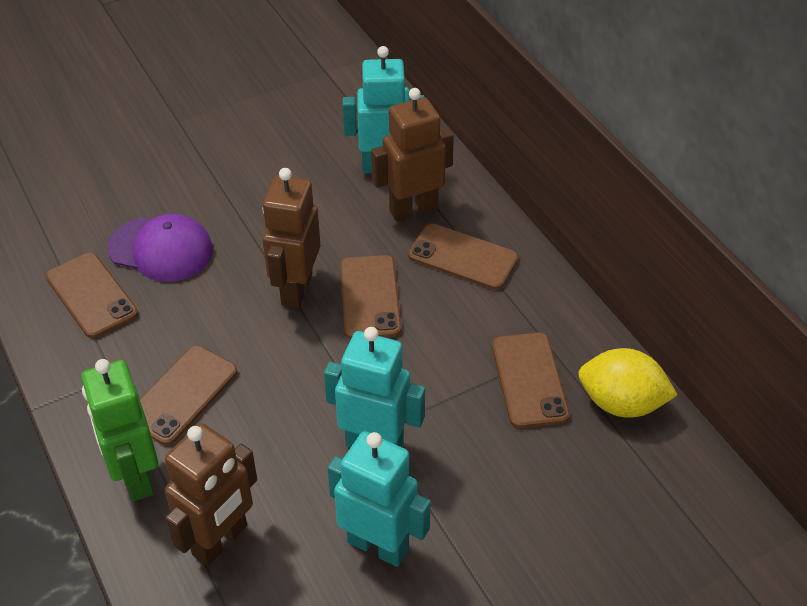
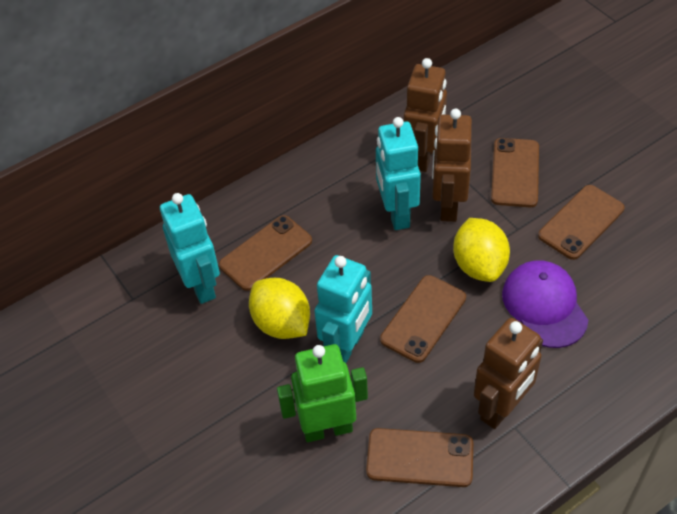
yellow lemon: [578,348,677,418] = 1 -> [249,278,310,339] [453,218,510,282] = 2

